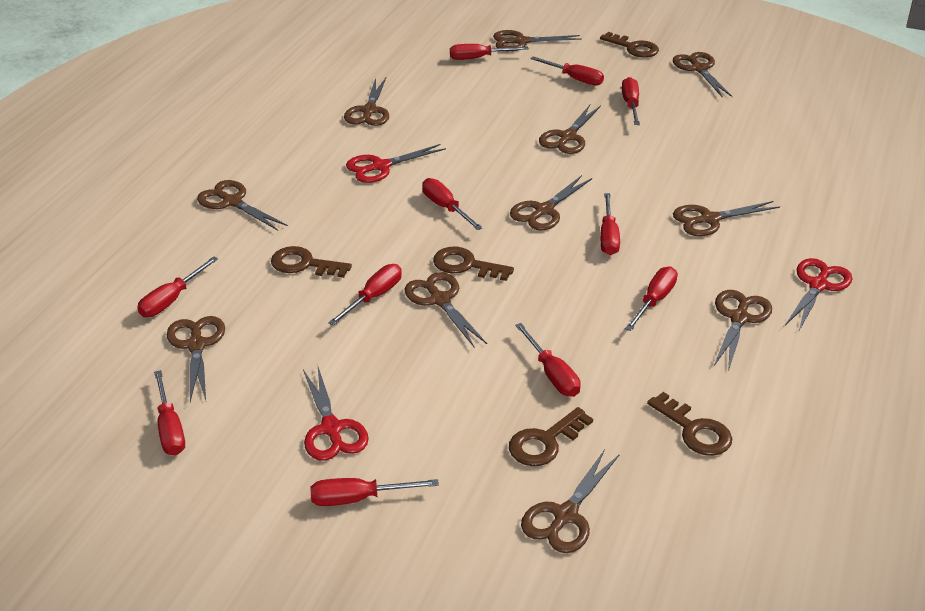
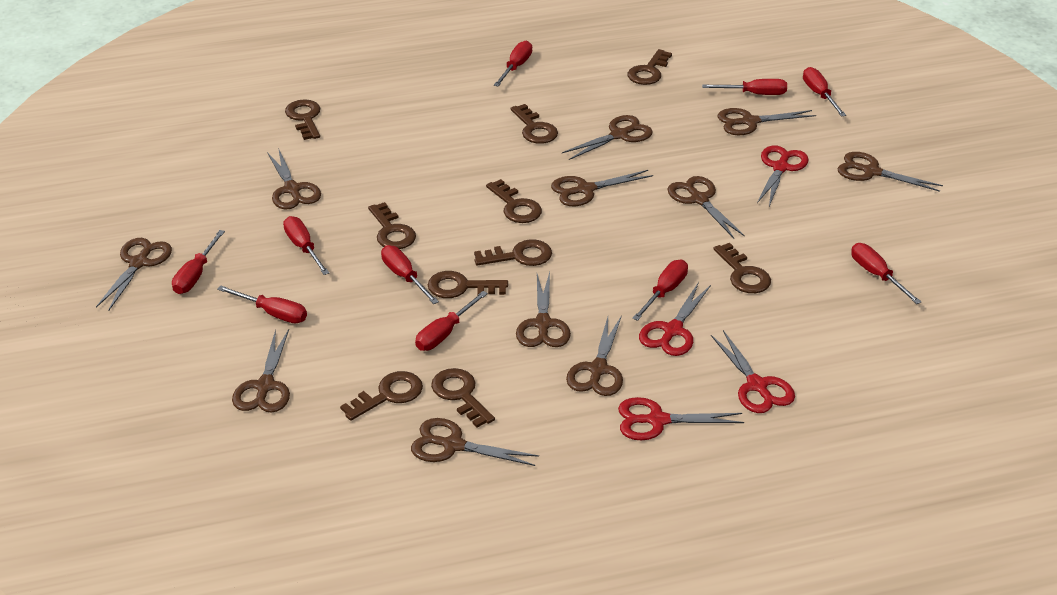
brown key: [271,246,352,278] [433,247,514,281] [509,407,593,466] [600,32,659,58] [647,392,732,456] = 5 -> [285,99,320,140] [340,371,423,421] [368,202,416,249] [428,271,508,298] [431,368,495,428] [474,239,552,266] [486,179,542,223] [511,104,558,144] [628,49,672,85] [714,243,771,293] = 10
red scissors: [303,367,369,461] [346,144,446,183] [785,258,852,331] = 3 -> [618,397,744,440] [639,282,711,356] [711,330,795,413] [757,146,809,206] = 4
red screwdriver: [137,256,218,317] [154,370,185,456] [310,478,439,506] [328,264,402,326] [422,178,483,230] [450,44,529,60] [515,323,581,397] [530,56,604,86] [600,193,620,255] [622,77,640,125] [625,266,678,331] = 11 -> [172,230,225,294] [217,286,307,323] [283,216,329,275] [381,245,439,304] [415,291,488,351] [494,41,532,87] [632,260,688,321] [702,79,787,95] [803,67,846,117] [851,243,921,304] = 10

